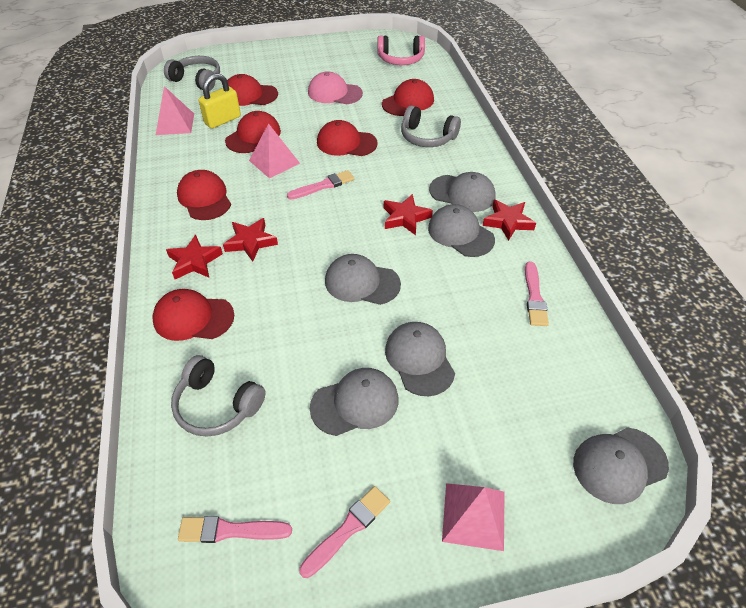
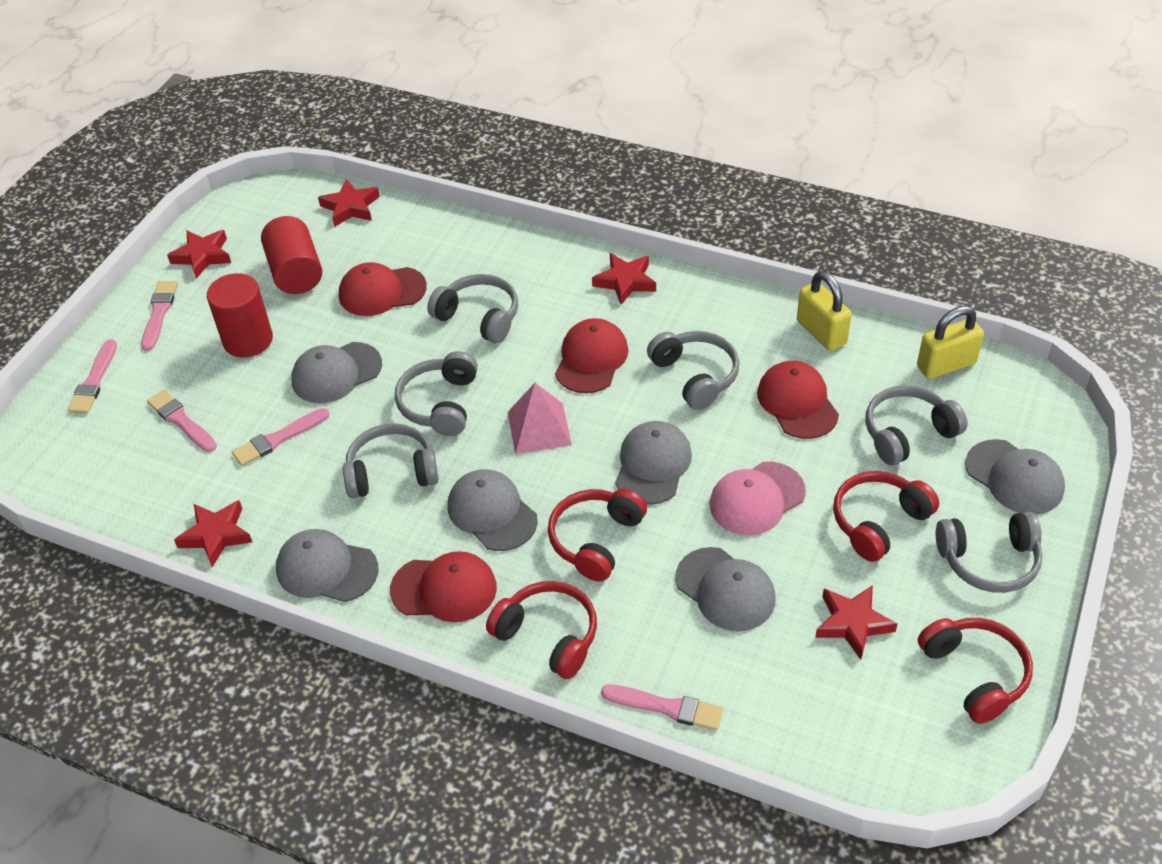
grey headphones: [164,56,220,91] [171,355,266,437] [401,105,461,147] = 3 -> [343,423,439,498] [395,351,478,436] [427,274,518,344] [647,331,739,410] [865,385,968,466] [936,512,1043,593] = 6
pink brush: [178,516,292,543] [287,170,355,199] [299,486,390,578] [525,261,549,326] = 4 -> [68,339,117,414] [141,281,178,351] [147,390,217,452] [232,408,329,466] [601,684,723,731] = 5
pink headphones: [377,35,425,65] = 1 -> none = 0
pink pyramid: [156,86,194,135] [249,123,300,178] [442,483,504,551] = 3 -> [508,383,572,454] = 1
red cap: [152,289,234,341] [177,170,231,220] [225,111,281,153] [227,74,278,106] [317,120,378,156] [382,79,434,116] = 6 -> [339,262,427,316] [390,551,497,622] [555,318,628,393] [757,361,839,439] = 4
red cylinder: none = 0 -> [207,273,273,358] [261,216,322,294] = 2
red headphones: none = 0 -> [486,581,597,679] [548,489,647,582] [833,471,939,562] [918,618,1033,724] = 4
red star: [166,235,223,279] [223,218,278,262] [384,194,433,235] [483,200,536,241] = 4 -> [167,230,231,279] [174,500,252,567] [318,179,380,227] [592,253,656,305] [815,585,897,660] = 5
yellow padlock: [198,73,241,129] = 1 -> [797,271,852,351] [917,306,984,379] = 2

